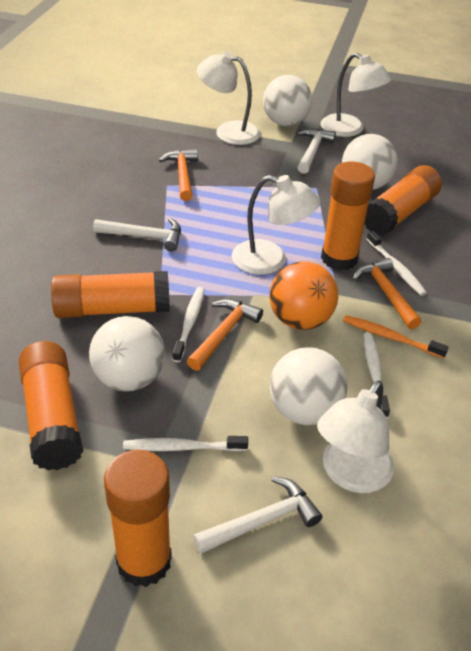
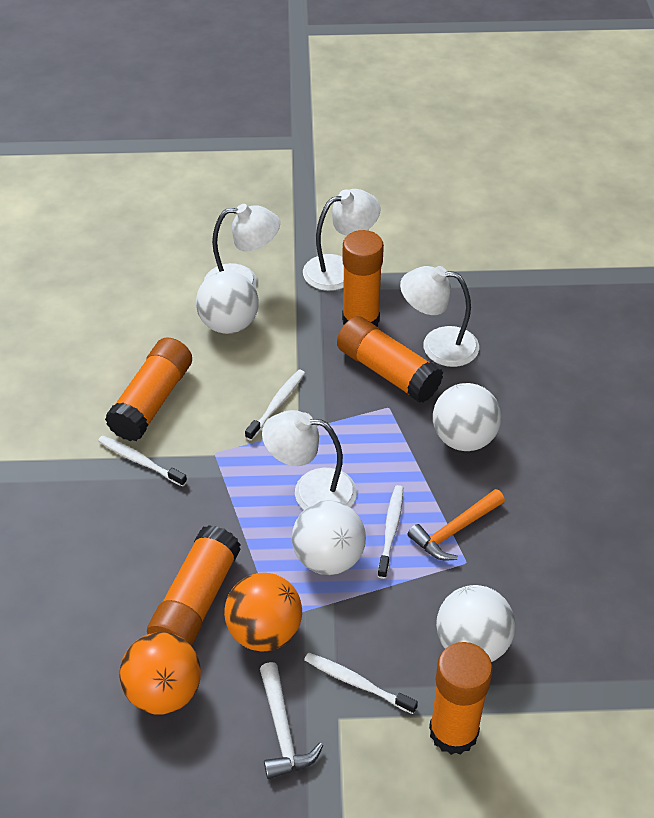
orange ball: [269,261,338,330] = 1 -> [120,632,201,715] [224,573,302,652] = 2
orange hammer: [159,149,198,201] [187,299,263,371] [353,258,422,329] = 3 -> [408,489,505,561] = 1
orange toothbrush: [343,315,449,359] = 1 -> none = 0
white hammer: [93,218,181,251] [193,476,322,554] [297,128,336,174] = 3 -> [260,662,323,779] = 1

